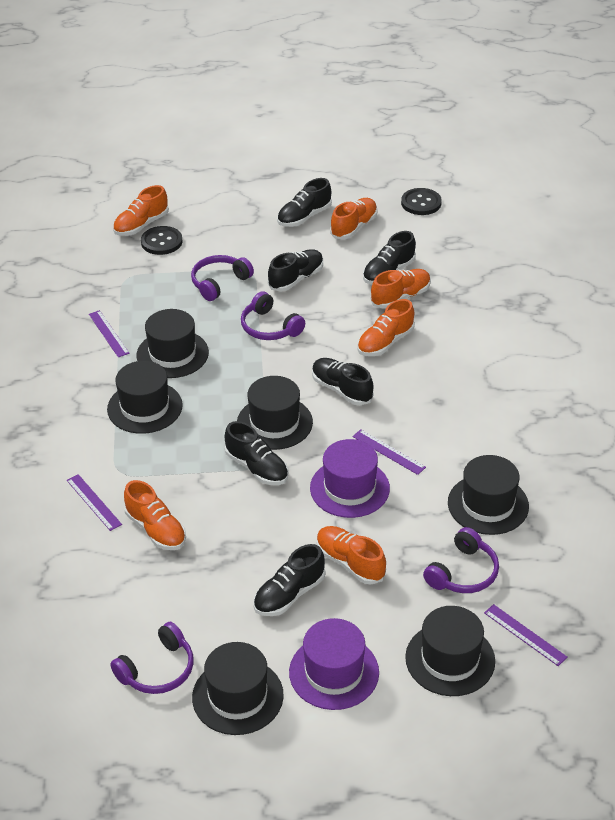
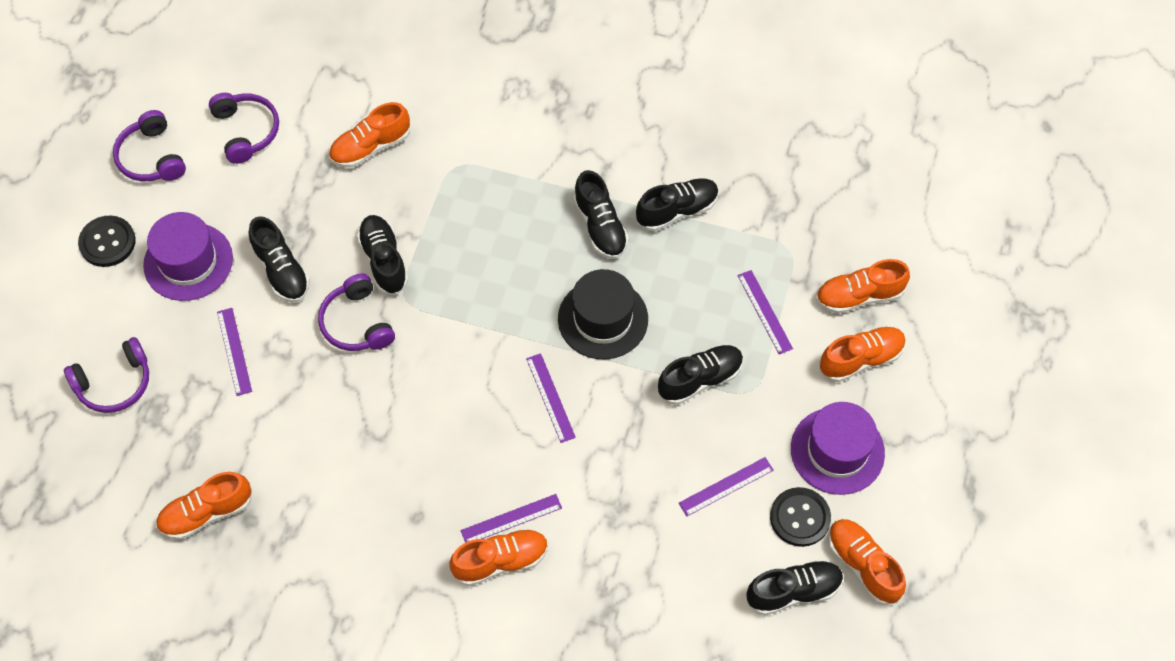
black hat: [107,361,183,434] [137,309,209,378] [192,642,284,735] [237,376,313,450] [405,606,495,696] [448,455,529,535] = 6 -> [558,269,648,360] = 1
purple ruler: [67,474,122,531] [89,310,130,358] [352,429,426,475] [484,604,568,666] = 4 -> [217,308,252,396] [461,494,562,543] [526,353,576,443] [679,457,774,516] [737,270,793,354] = 5

